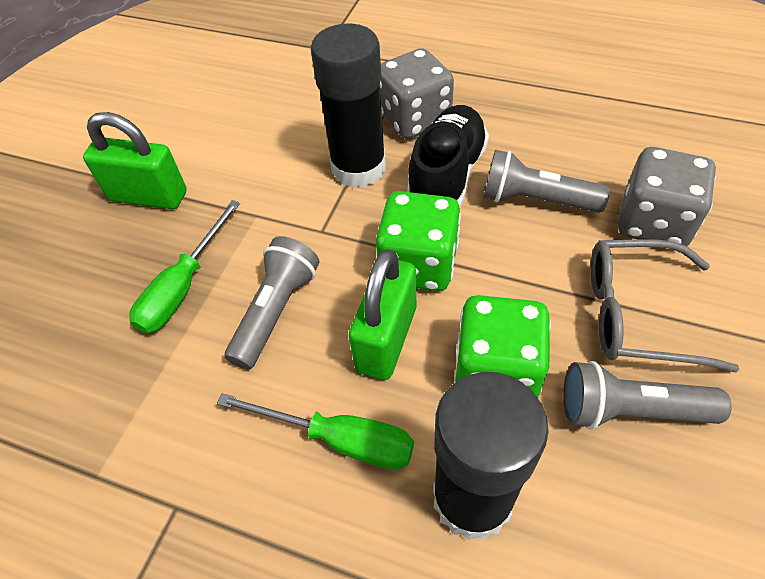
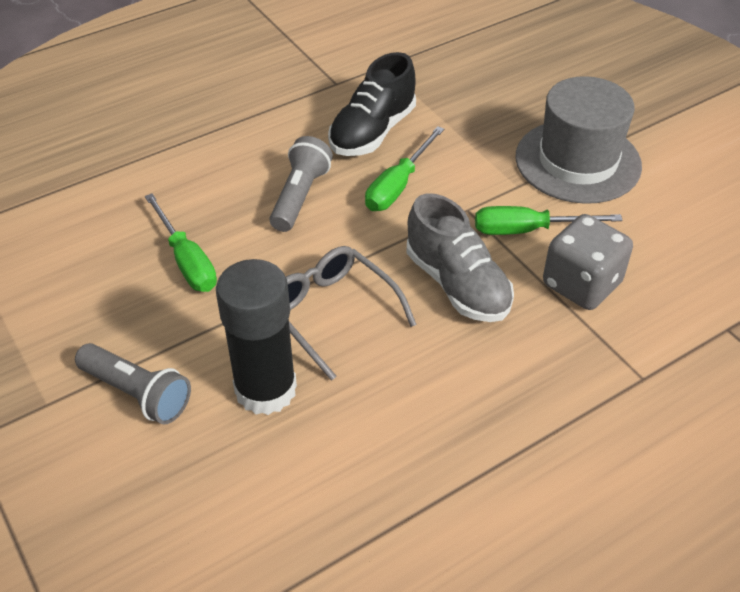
black glue stick: [311,23,386,188] [433,372,549,540] = 2 -> [216,259,297,415] = 1
green dice: [376,191,461,291] [454,295,551,398] = 2 -> none = 0
green padlock: [83,112,187,209] [349,249,416,380] = 2 -> none = 0
green screwdriver: [129,200,240,333] [217,393,414,469] = 2 -> [145,193,217,292] [365,126,444,211] [475,206,623,235] = 3
grey dice: [380,48,454,139] [618,147,716,246] = 2 -> [543,214,633,310] = 1
grey flashlight: [225,236,319,369] [483,150,610,213] [563,361,732,430] = 3 -> [75,343,191,424] [270,136,333,232] = 2
grey hat: none = 0 -> [515,76,642,204] = 1
grey shoe: none = 0 -> [407,193,514,322] = 1

